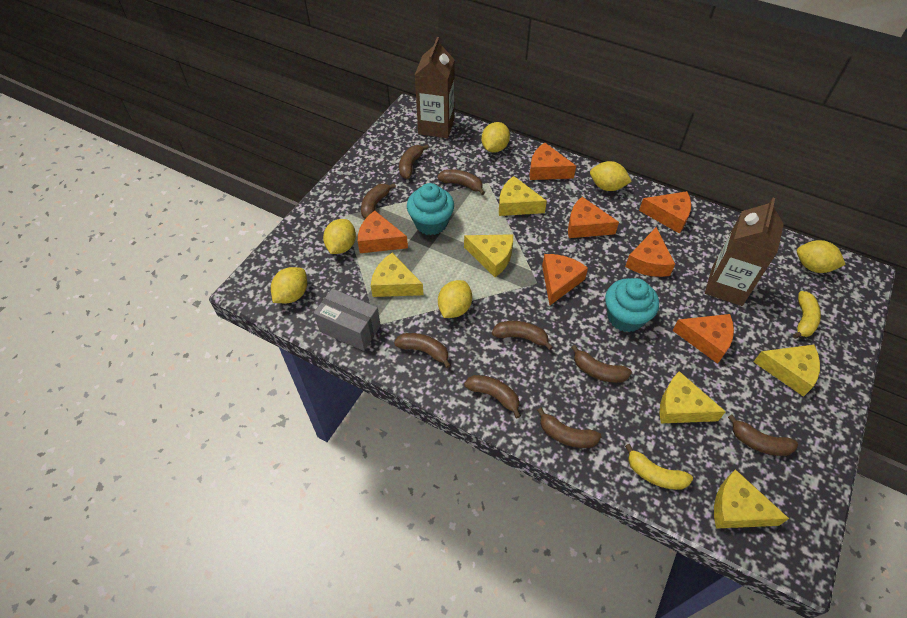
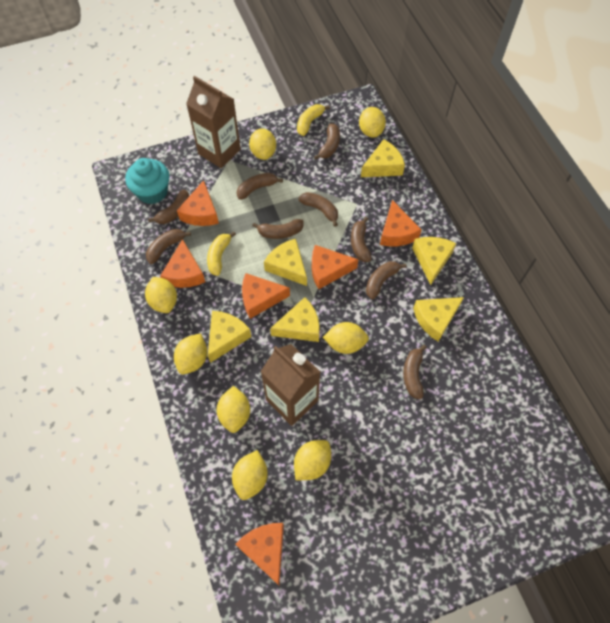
grey box: [314,289,381,351] = 1 -> none = 0
orange cheese: [358,211,408,253] [530,143,576,180] [542,254,588,306] [568,197,619,238] [625,227,675,277] [639,191,691,234] [672,314,734,364] = 7 -> [160,239,205,288] [177,180,219,226] [235,523,284,585] [242,273,290,319] [312,245,359,289] [380,200,422,246] = 6
turquoise cupcake: [407,183,454,235] [605,278,659,332] = 2 -> [125,158,169,204] = 1
yellow lemon: [271,267,307,303] [323,219,356,254] [438,280,472,318] [482,122,510,153] [590,161,632,191] [797,240,846,273] = 6 -> [145,277,177,313] [174,333,207,374] [217,386,250,433] [232,450,268,500] [249,128,276,160] [294,440,331,480] [323,322,369,354] [359,107,386,138] = 8

